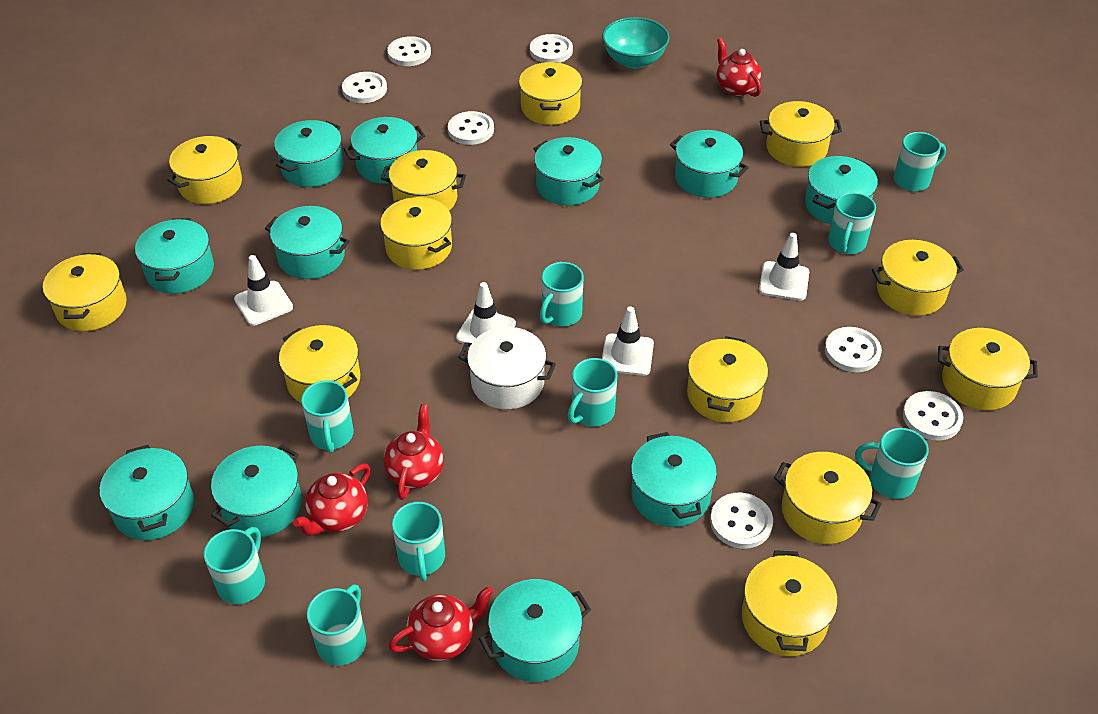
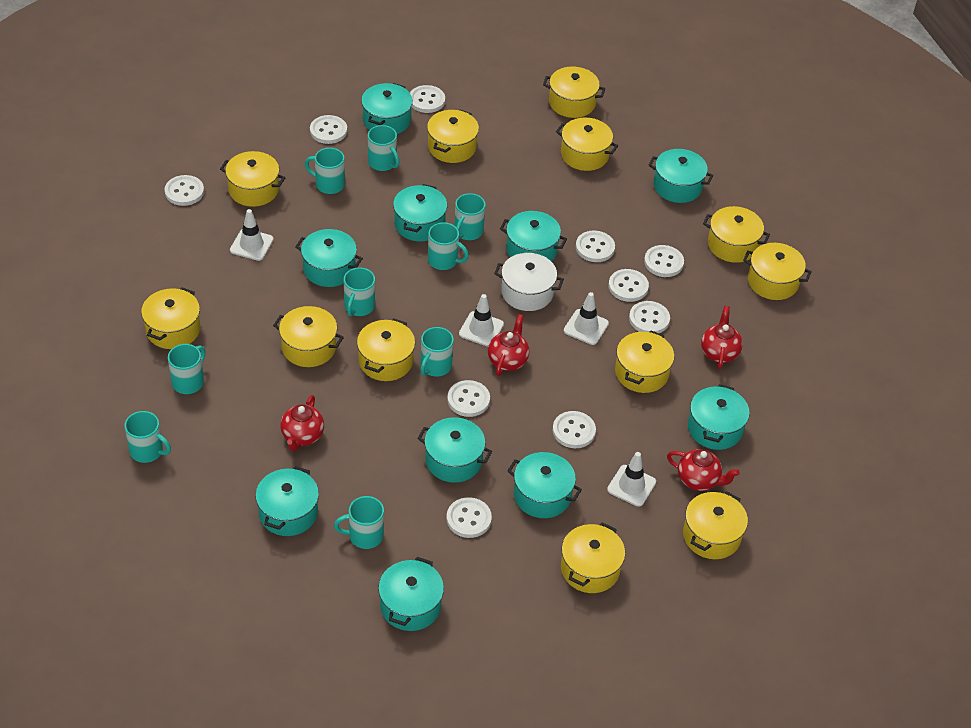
turquoise bowl: [602,17,670,69] = 1 -> none = 0
turquoise pot: [100,445,194,540] [135,218,214,294] [211,445,302,537] [265,206,350,279] [274,120,344,187] [344,117,425,184] [479,579,591,682] [533,137,604,206] [631,432,717,527] [670,130,749,198] [805,156,878,224] = 11 -> [255,466,319,536] [295,229,363,287] [361,83,413,134] [378,557,444,631] [393,184,447,241] [417,417,492,483] [500,211,567,261] [507,452,582,518] [648,149,713,203] [688,384,750,450] = 10
white button: [342,72,387,103] [387,36,431,66] [448,111,494,145] [530,34,573,63] [710,492,773,549] [825,327,882,372] [903,391,963,441] = 7 -> [165,175,204,206] [310,115,347,144] [410,85,445,113] [446,497,492,538] [447,380,490,417] [553,411,596,448] [576,230,615,262] [608,269,649,302] [629,301,670,333] [644,245,684,277] = 10

